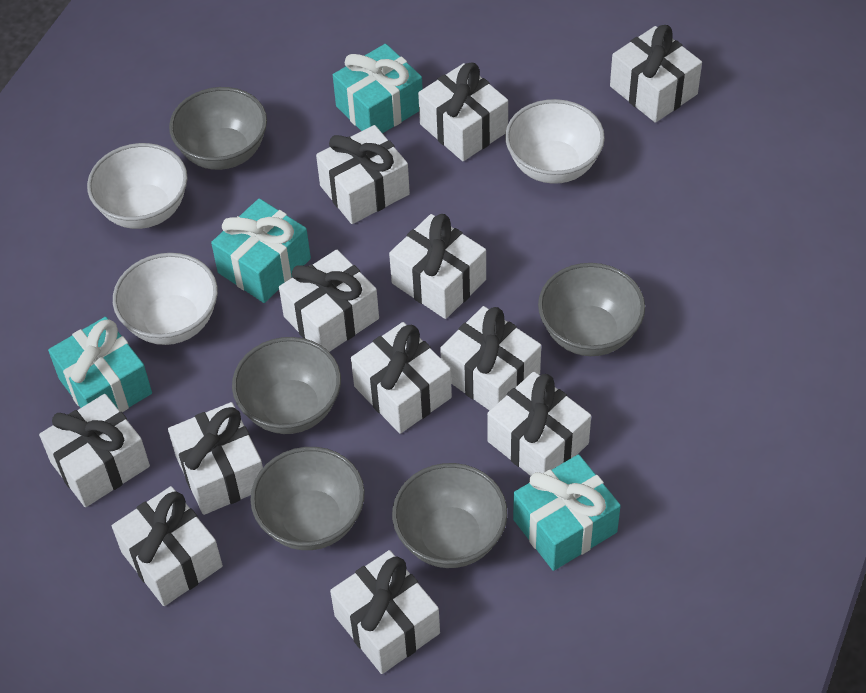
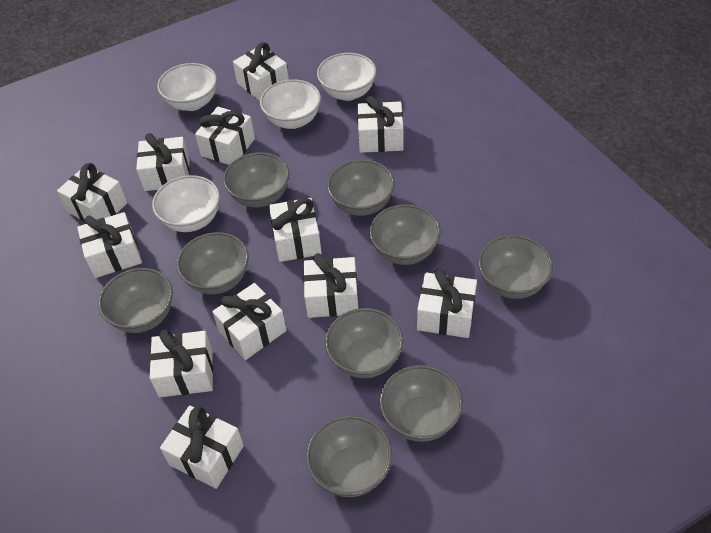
grey bowl: [169,87,267,170] [232,337,341,434] [250,447,365,550] [392,463,507,568] [538,263,645,356] = 5 -> [98,268,173,333] [177,232,249,294] [223,152,289,207] [306,415,392,497] [325,308,403,378] [327,160,395,216] [369,204,441,265] [380,365,463,442] [478,235,553,299] = 9
turquoise gift: [48,317,152,412] [211,198,311,303] [333,44,423,133] [513,454,621,571] = 4 -> none = 0
white bowl: [87,143,188,229] [113,253,218,345] [505,99,605,184] = 3 -> [152,175,220,232] [157,63,217,111] [260,79,321,129] [317,53,376,101] = 4

